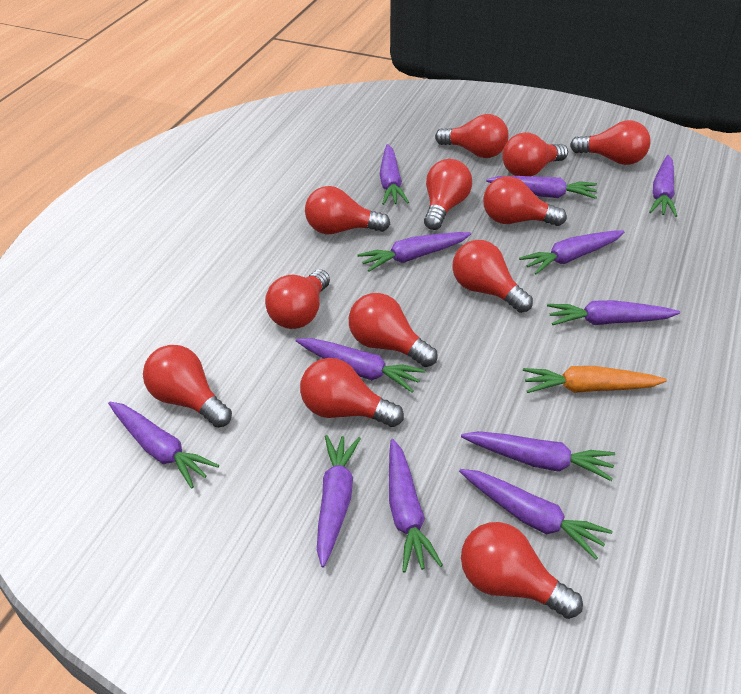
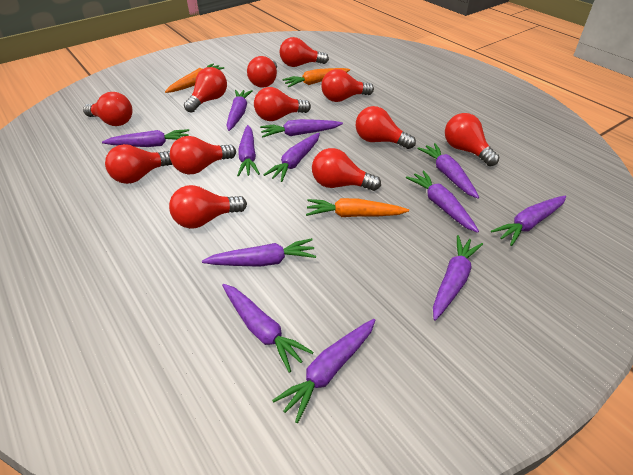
orange carrot: [523,366,667,393] = 1 -> [165,63,224,93] [282,68,350,87] [306,198,409,217] = 3

